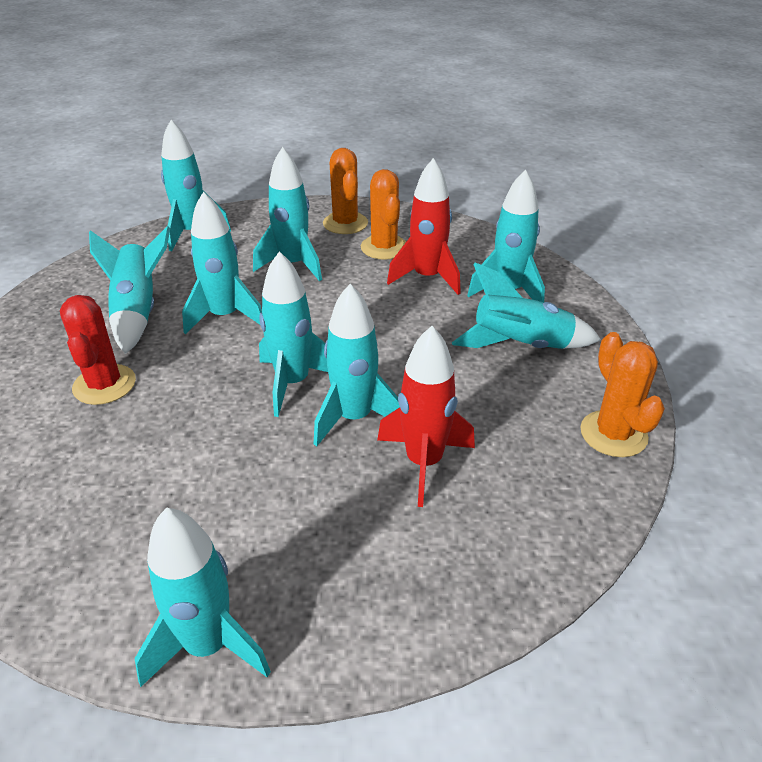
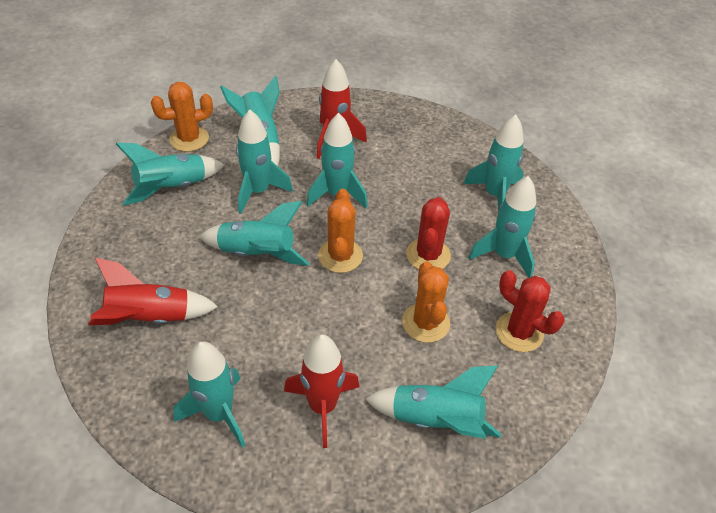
red cactus: [60,295,136,405] = 1 -> [406,197,451,269] [495,270,565,352] = 2
red rocket: [377,326,475,507] [387,158,461,295] = 2 -> [88,258,218,325] [284,334,359,448] [317,59,367,159] = 3

